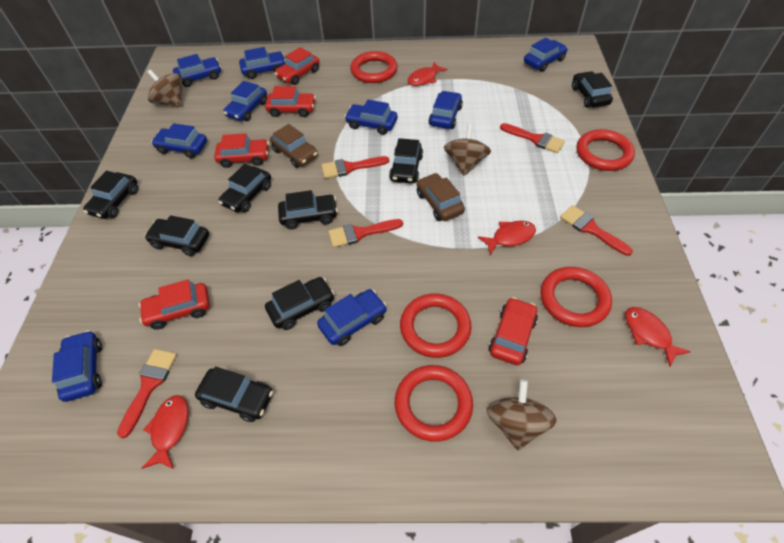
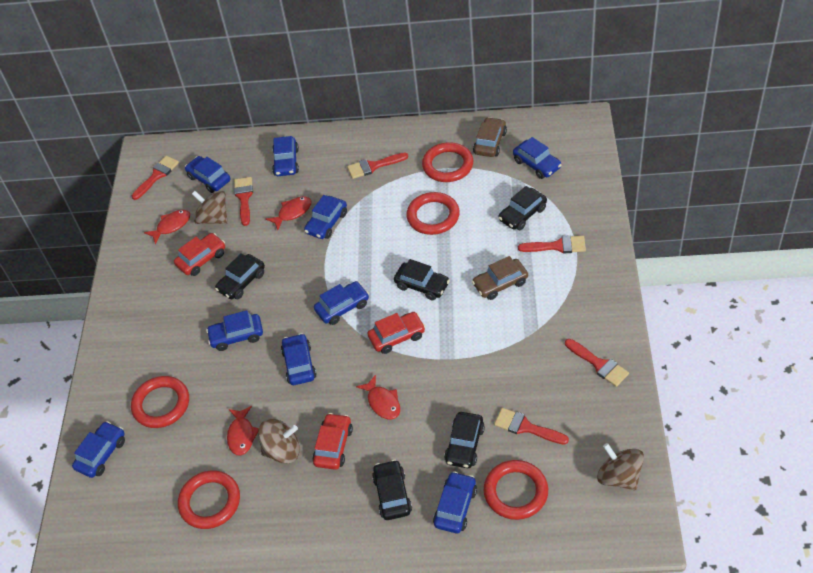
black car: [83,171,138,219] [144,215,209,256] [195,367,273,422] [219,164,271,212] [265,277,334,330] [278,190,338,230] [389,138,423,183] [572,71,613,108] = 8 -> [215,253,265,299] [372,460,412,520] [394,259,450,300] [444,412,485,468] [498,186,547,230] = 5
red brush: [117,349,177,438] [322,156,389,179] [328,219,403,248] [500,123,565,153] [560,205,633,256] = 5 -> [132,156,179,200] [234,177,253,226] [347,152,409,179] [494,408,569,445] [518,235,586,254] [565,339,629,387] = 6
red car: [139,279,210,330] [214,133,269,168] [265,86,316,117] [275,47,320,85] [489,297,538,365] = 5 -> [174,233,225,276] [312,413,353,470] [367,312,426,354] = 3

